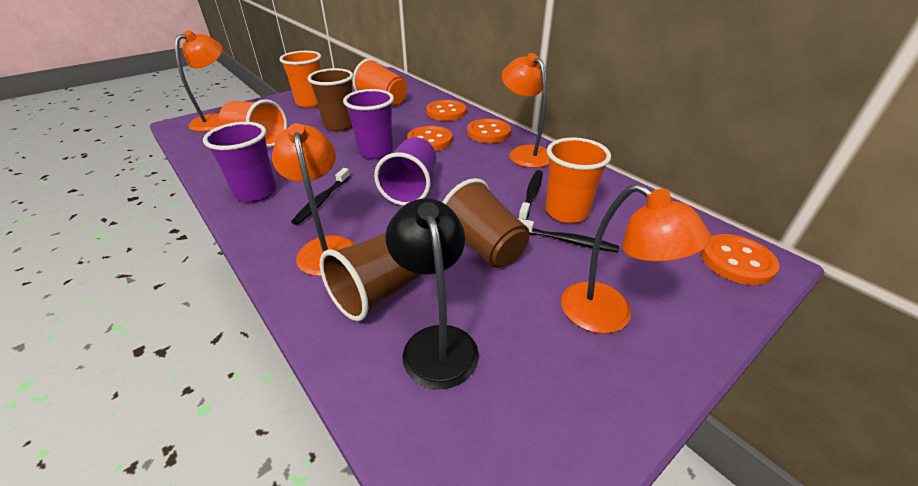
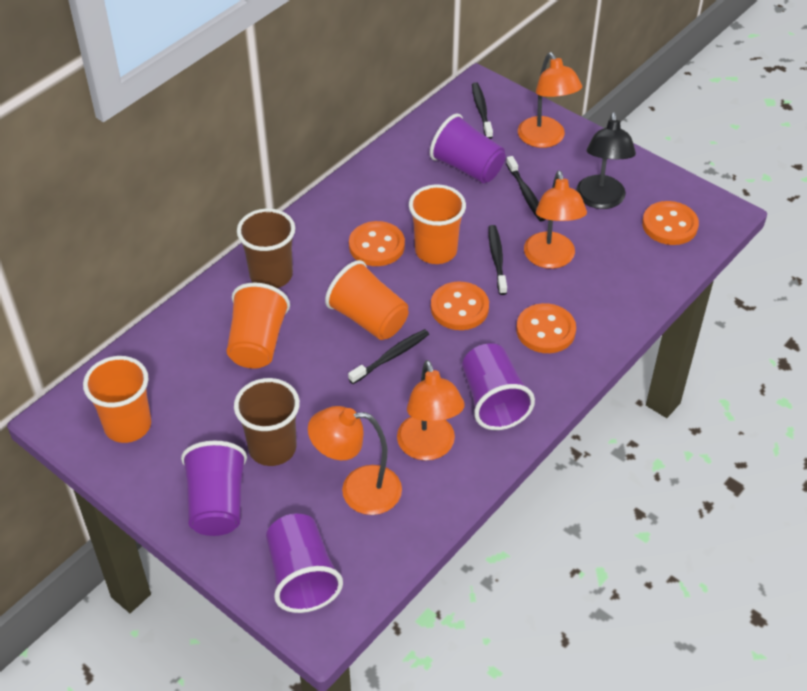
black toothbrush: [291,168,350,225] [518,218,619,253] [519,170,543,220] = 3 -> [348,329,429,384] [472,82,493,139] [489,225,507,295] [506,156,546,222] = 4
brown cup: [307,68,353,131] [320,233,423,321] [442,178,529,268] = 3 -> [234,378,300,466] [237,209,295,288] = 2
purple cup: [203,122,276,202] [343,89,394,159] [374,137,436,206] = 3 -> [181,441,247,536] [266,514,343,613] [430,114,505,183] [462,343,535,430] = 4

